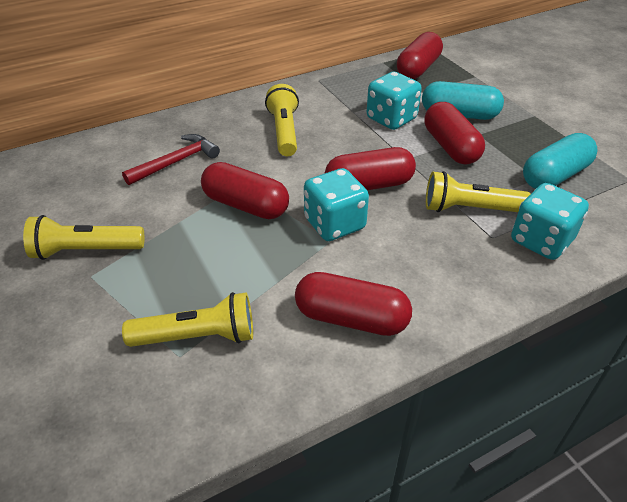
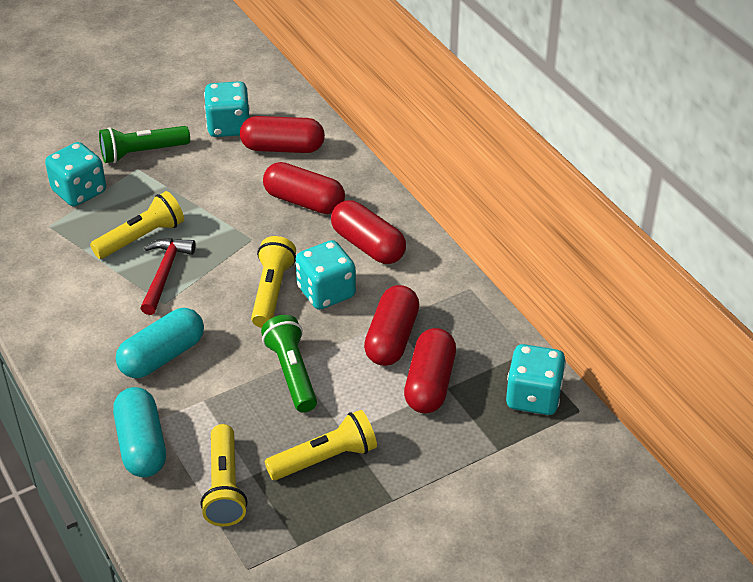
green flashlight: none = 0 -> [99,126,190,163] [261,315,317,413] = 2
turquoise dice: [304,168,369,241] [367,72,422,130] [511,183,589,260] = 3 -> [45,142,106,207] [204,81,250,137] [296,240,356,310] [506,344,566,415] = 4

